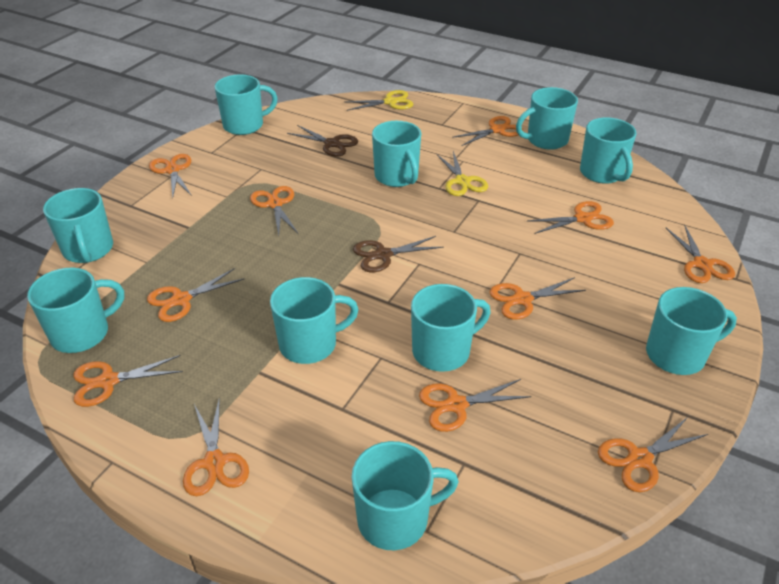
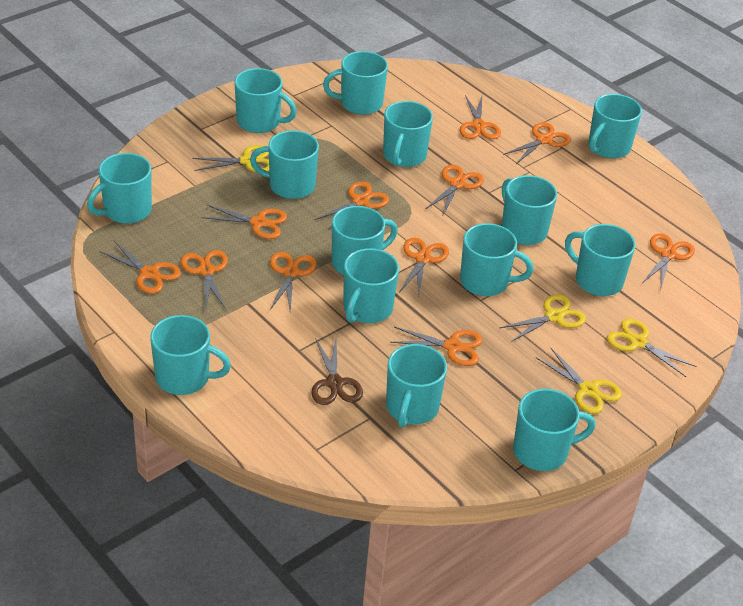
brown scissors: [287,125,358,157] [353,236,444,272] = 2 -> [311,338,363,405] = 1
turquoise mug: [27,268,124,353] [43,188,113,263] [214,74,278,135] [270,277,359,364] [352,441,459,551] [372,121,421,187] [411,284,491,372] [516,87,578,150] [580,118,636,184] [646,287,737,375] = 10 -> [87,153,152,224] [150,315,231,395] [234,68,297,133] [250,130,319,199] [323,51,388,115] [332,206,398,275] [343,248,399,323] [383,101,433,167] [386,344,447,428] [460,223,533,296] [502,175,557,245] [513,389,596,471] [565,224,635,296] [588,94,642,159] = 14
yellow scissors: [344,90,413,111] [437,151,488,196] = 2 -> [192,145,269,172] [499,294,586,342] [536,348,622,414] [607,318,697,377] = 4

